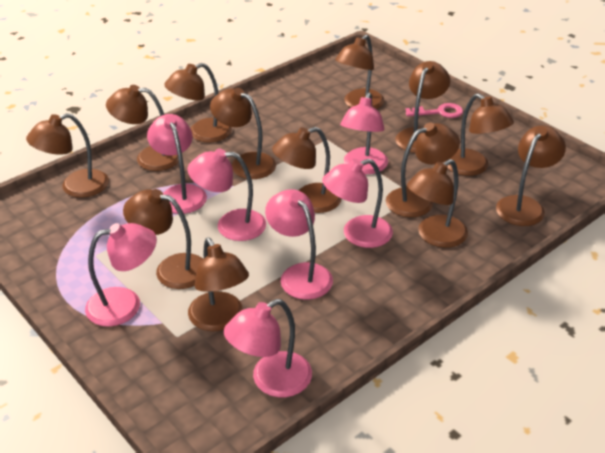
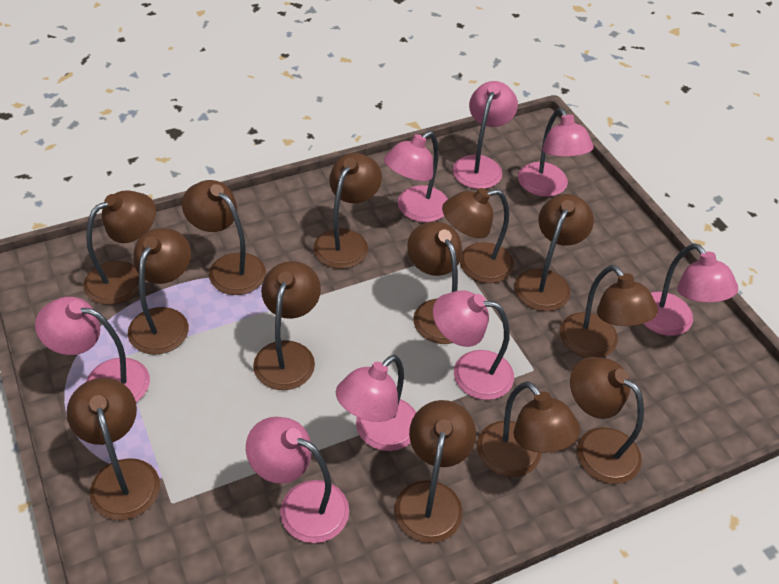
pink key: [405,103,463,118] = 1 -> none = 0
pink lamp: [85,223,157,327] [147,114,207,214] [188,149,266,241] [224,299,312,397] [265,189,333,300] [322,159,393,248] [340,93,388,174] = 7 -> [35,297,150,402] [246,417,349,543] [336,355,416,451] [384,131,448,222] [433,291,514,400] [453,81,518,189] [518,108,594,197] [643,243,738,336] = 8

